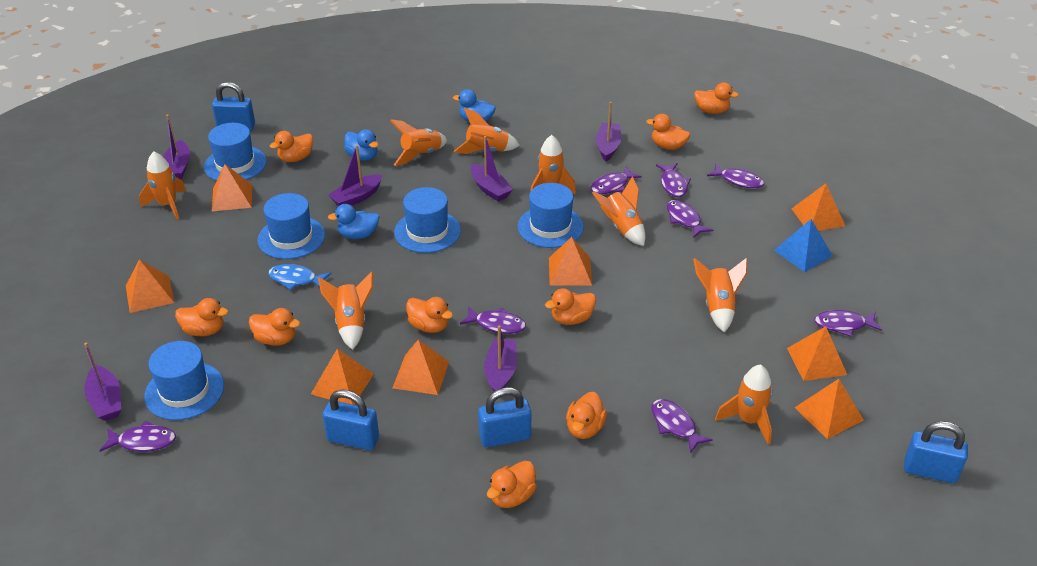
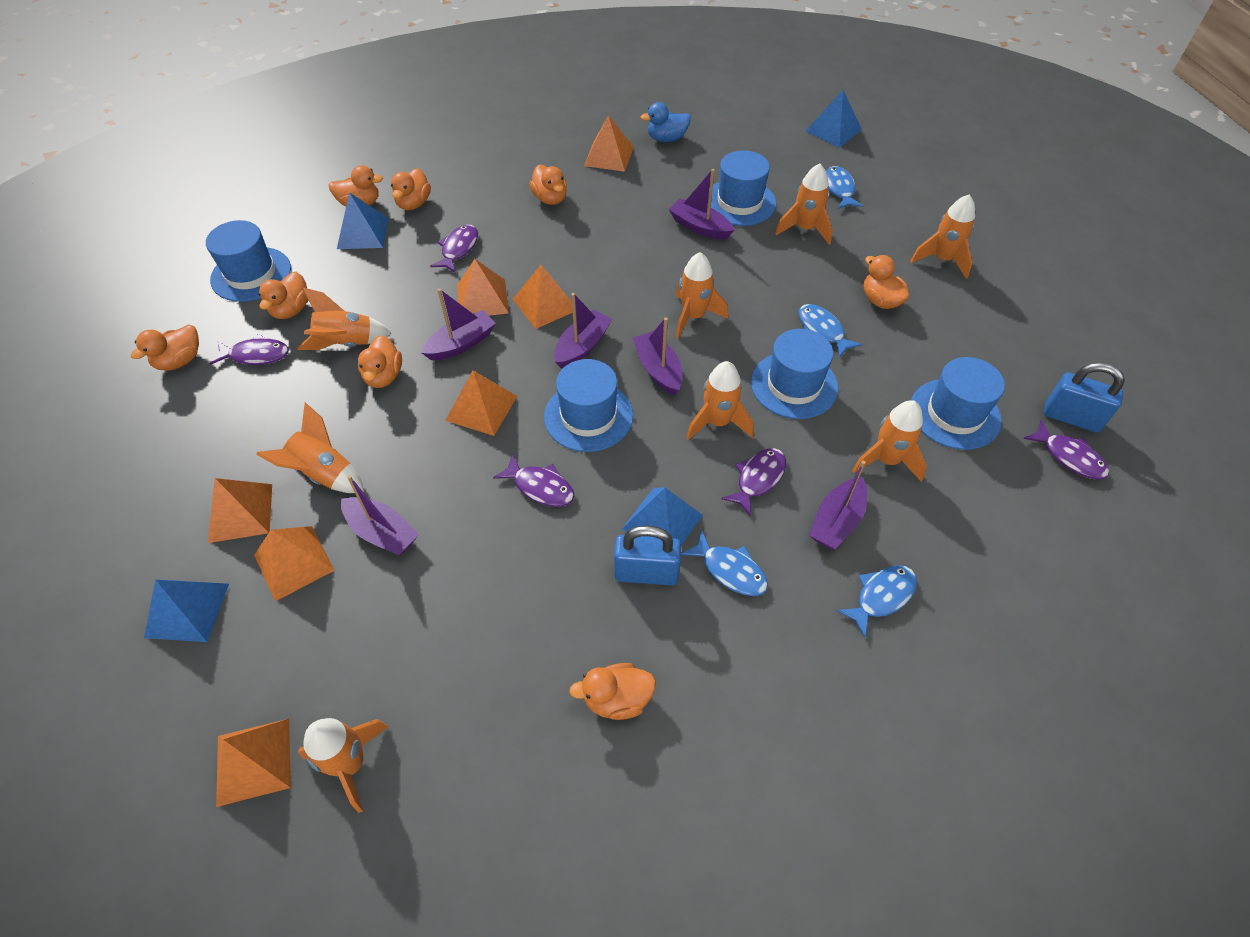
blue duck: [328,204,380,239] [344,129,379,161] [453,89,496,122] = 3 -> [640,102,691,142] = 1
blue fish: [268,264,332,290] = 1 -> [681,531,768,596] [798,304,862,358] [826,166,863,209] [837,565,917,638] = 4
blue padlock: [212,82,255,131] [323,389,379,450] [478,387,531,447] [904,421,968,483] = 4 -> [614,526,681,585] [1044,362,1125,432] = 2
blue pyramid: [774,219,833,272] = 1 -> [144,580,229,642] [337,192,388,249] [622,488,703,545] [806,90,862,147] = 4
orange duck: [175,298,228,336] [249,308,300,346] [270,131,313,162] [406,297,453,333] [487,461,537,508] [545,288,596,325] [566,392,607,439] [646,114,690,150] [694,82,739,114] = 9 -> [131,325,199,371] [258,272,308,319] [328,165,383,207] [358,335,402,388] [391,168,431,210] [529,164,567,205] [569,663,656,720] [864,255,909,309] = 8
orange pyramid: [126,259,174,313] [212,164,252,211] [311,349,374,405] [393,340,449,395] [549,237,592,286] [787,326,847,381] [792,184,845,231] [794,379,864,439] = 8 -> [208,478,272,543] [216,719,291,807] [254,526,335,601] [445,370,517,436] [457,259,509,316] [513,265,573,329] [584,115,634,172] = 7
purple fish: [100,421,176,452] [460,306,526,334] [591,166,642,195] [651,399,713,454] [656,163,691,197] [667,200,713,238] [707,164,764,188] [814,310,882,337] = 8 -> [209,334,289,365] [430,225,478,273] [493,454,574,507] [721,448,786,517] [1023,420,1109,479] = 5

